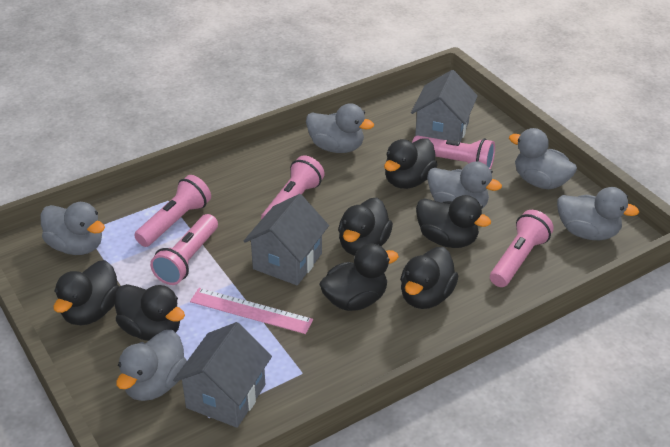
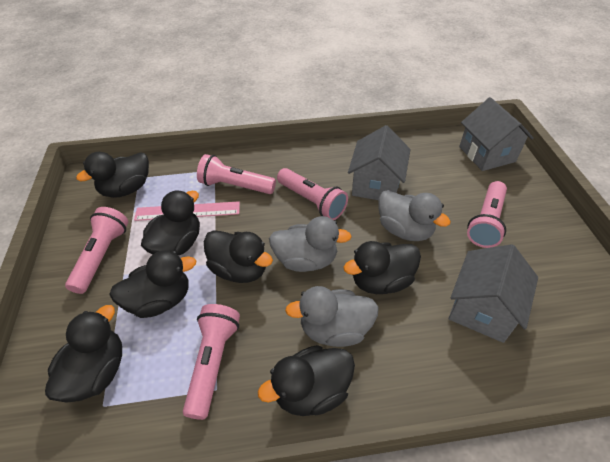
grey duck: [40,202,105,255] [116,330,187,401] [306,103,374,153] [427,161,502,208] [509,128,577,189] [557,187,639,240] = 6 -> [269,216,352,272] [285,286,379,347] [378,190,451,241] = 3

